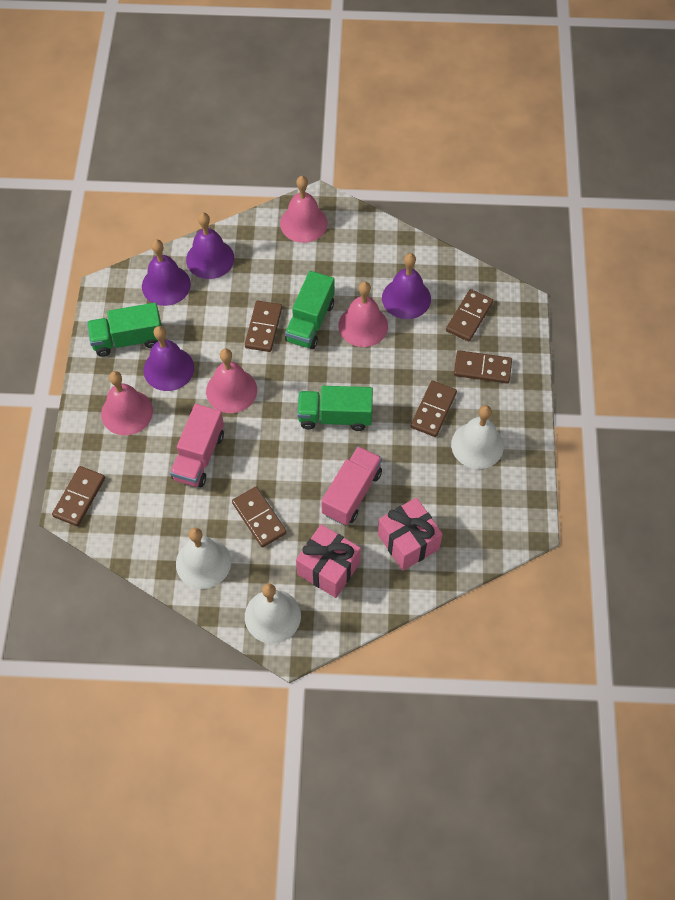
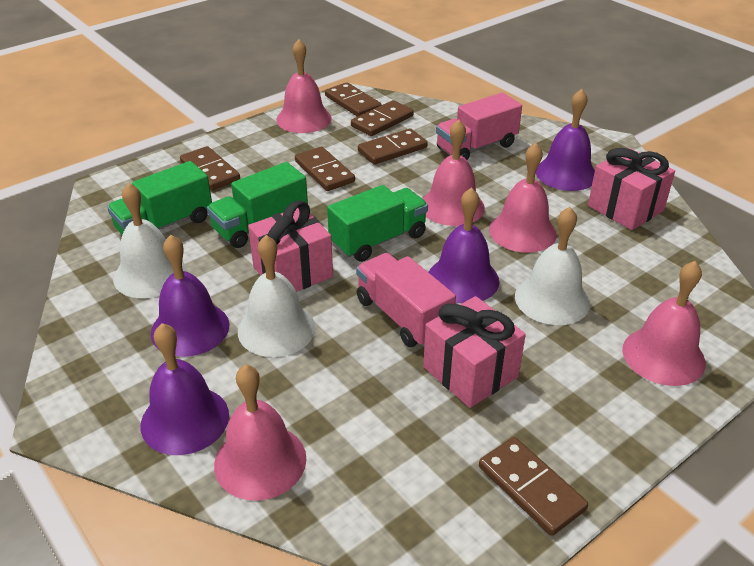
pink bell: [101,371,153,435] [206,349,257,413] [280,176,327,243] [338,282,388,347] = 4 -> [214,364,306,501] [276,39,332,133] [423,119,485,226] [489,143,557,253] [622,261,706,386] = 5
pink gift: [296,524,361,598] [378,497,443,571] = 2 -> [248,200,333,292] [423,296,526,408] [588,148,675,230] = 3

